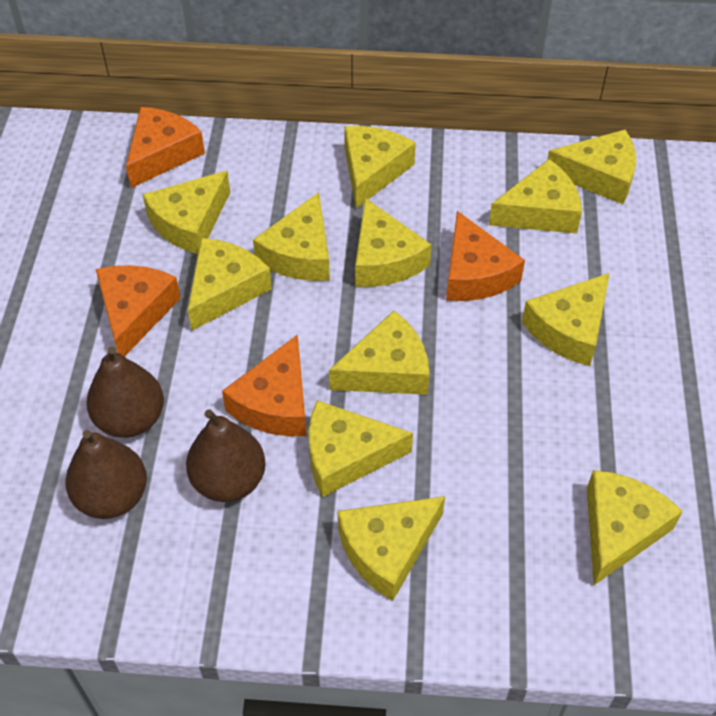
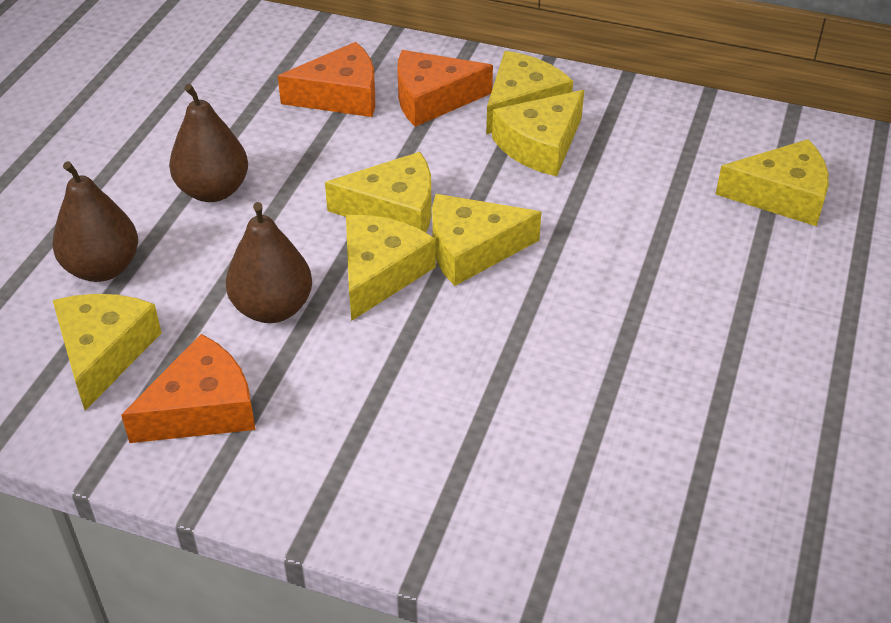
orange cheese: [96,265,181,357] [126,107,205,188] [222,334,306,436] [446,211,525,301] = 4 -> [121,334,255,443] [278,42,375,117] [397,50,493,127] = 3
yellow cheese: [142,171,230,254] [188,238,272,331] [253,192,330,281] [309,400,413,497] [329,311,430,395] [337,496,445,601] [344,126,416,209] [355,198,432,287] [489,159,582,234] [522,273,610,366] [547,130,636,204] [587,470,683,585] = 12 -> [53,294,162,410] [325,152,432,232] [346,215,436,321] [432,194,541,286] [486,51,573,135] [492,90,584,176] [716,139,829,226] = 7

